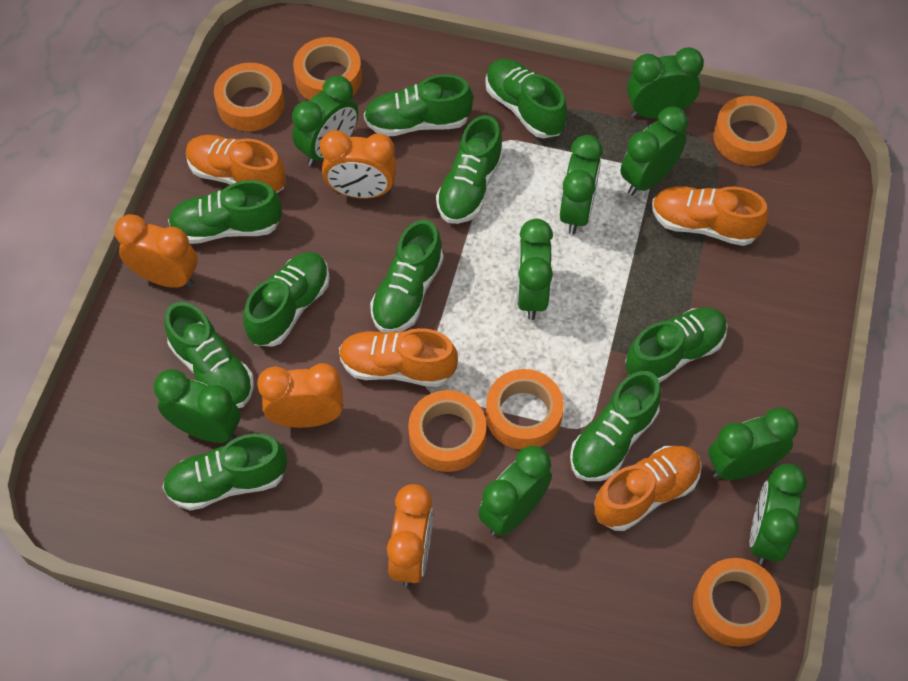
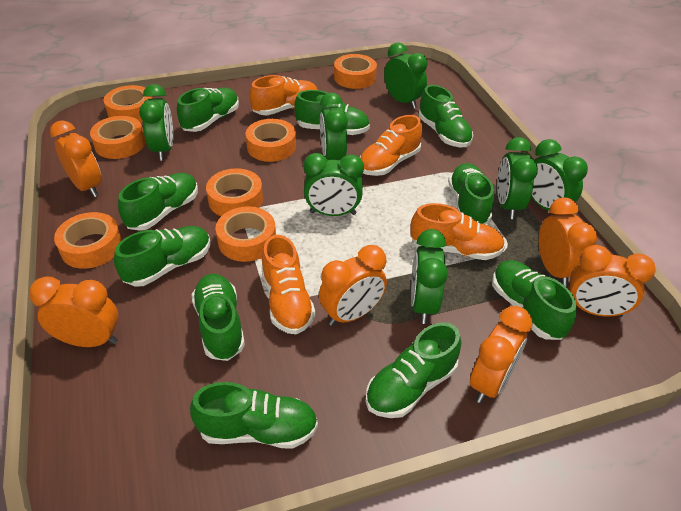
green clock: [154,369,241,443] [292,76,358,166] [478,445,552,536] [517,219,553,320] [560,135,603,234] [621,107,688,196] [627,47,704,119] [708,407,798,480] [750,463,807,565] = 9 -> [139,84,173,161] [303,153,364,216] [320,92,348,160] [384,42,428,109] [411,229,448,324] [497,137,538,219] [531,139,588,210] = 7
orange clock: [114,214,198,288] [257,363,343,428] [320,130,397,199] [387,484,433,587] = 4 -> [29,276,118,347] [50,120,102,197] [319,245,387,326] [469,306,532,403] [539,198,597,287] [570,245,656,317] = 6
orange tape: [214,63,285,131] [293,37,362,101] [408,390,486,472] [486,369,564,450] [693,558,781,647] [713,96,787,166] = 6 -> [54,212,122,269] [90,116,145,159] [104,85,153,122] [206,168,263,216] [215,206,276,262] [246,119,296,162] [334,54,377,89] = 7

